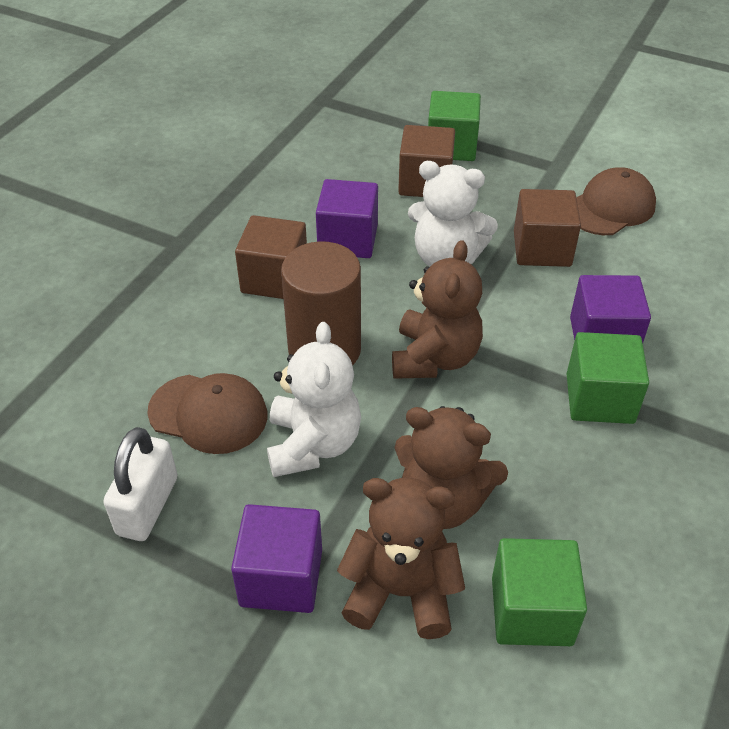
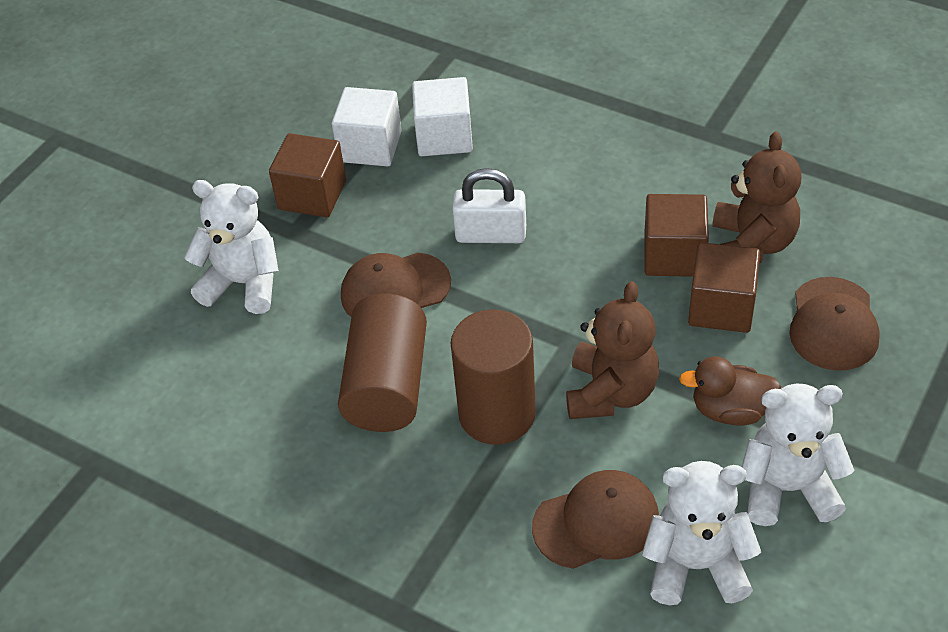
brown cap: [147,373,267,454] [576,167,656,235] = 2 -> [341,253,451,317] [532,470,659,569] [789,277,880,371] = 3
brown cylinder: [281,241,361,366] = 1 -> [338,293,427,432] [451,309,536,445] = 2
brown duck: none = 0 -> [679,356,781,426] = 1
brown teddy bear: [337,478,465,639] [392,240,483,379] [394,406,508,529] = 3 -> [566,281,659,419] [713,132,801,263] = 2
green cube: [428,91,481,161] [492,538,587,646] [567,332,649,424] = 3 -> none = 0
purple cube: [231,504,322,613] [316,179,378,258] [570,275,651,343] = 3 -> none = 0
white cube: none = 0 -> [332,87,402,166] [412,77,473,156] = 2
white teddy bear: [267,322,361,477] [408,161,498,267] = 2 -> [184,180,279,314] [642,461,761,605] [742,384,855,526] = 3

